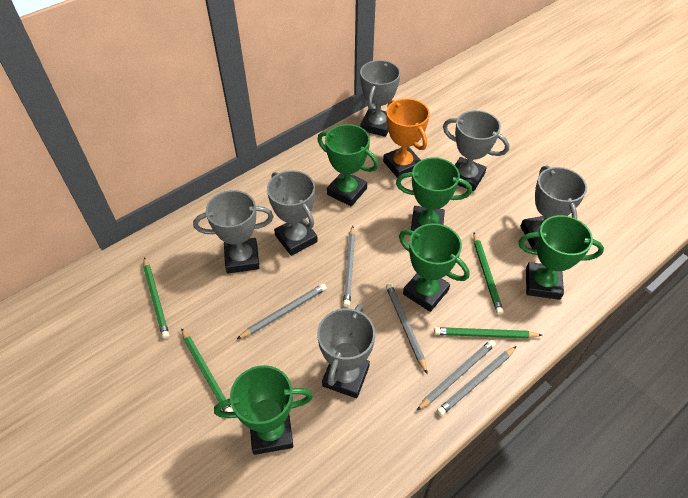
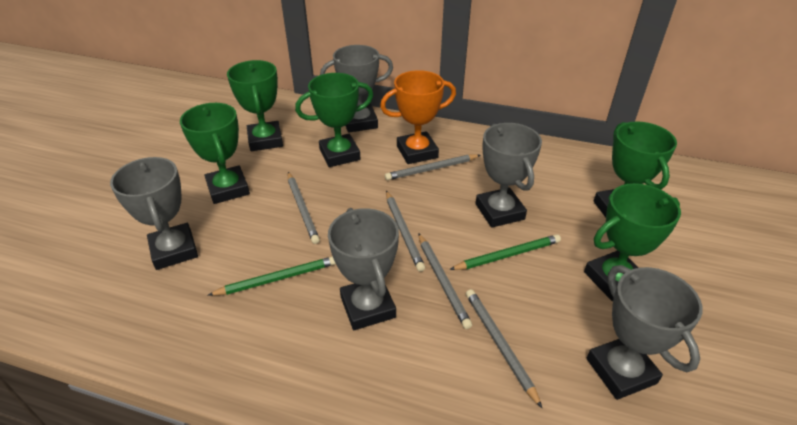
green pencil: [143,257,169,339] [181,328,233,412] [434,327,542,339] [473,233,503,315] = 4 -> [208,256,336,296] [449,234,561,270] = 2
grey trophy: [193,190,273,274] [267,170,318,256] [317,304,375,398] [360,60,401,137] [443,110,510,191] [521,165,587,250] = 6 -> [110,157,198,270] [320,45,393,133] [328,208,399,330] [476,123,542,228] [587,265,703,400] = 5

